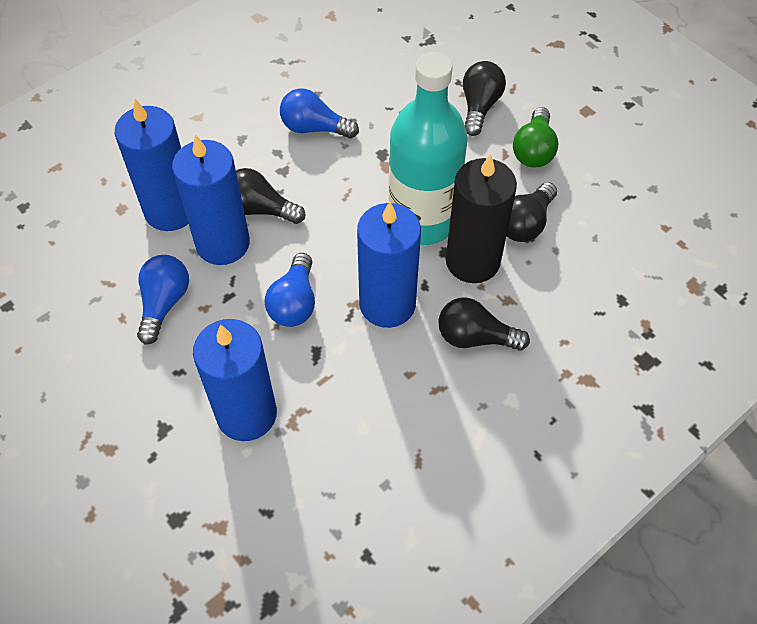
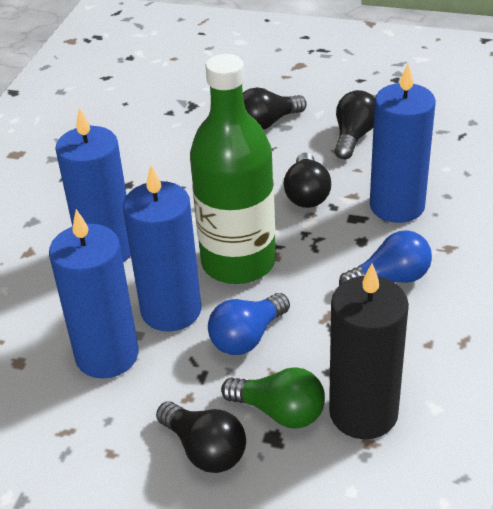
blue light bulb: [137,255,189,345] [265,253,315,327] [280,88,359,138] = 3 -> [208,293,290,355] [339,230,432,286] = 2
green bottle: none = 0 -> [190,54,276,284] = 1
turquoise bottle: [388,52,468,245] = 1 -> none = 0

